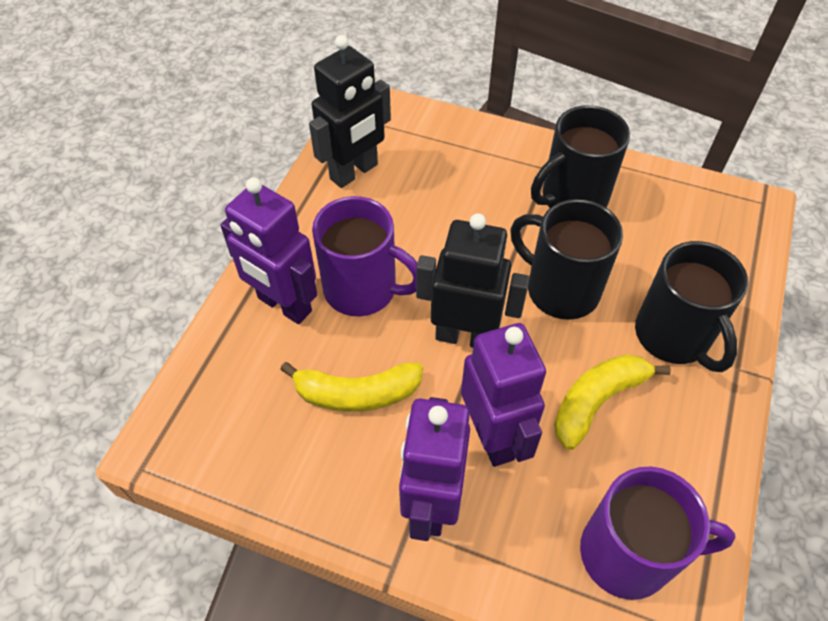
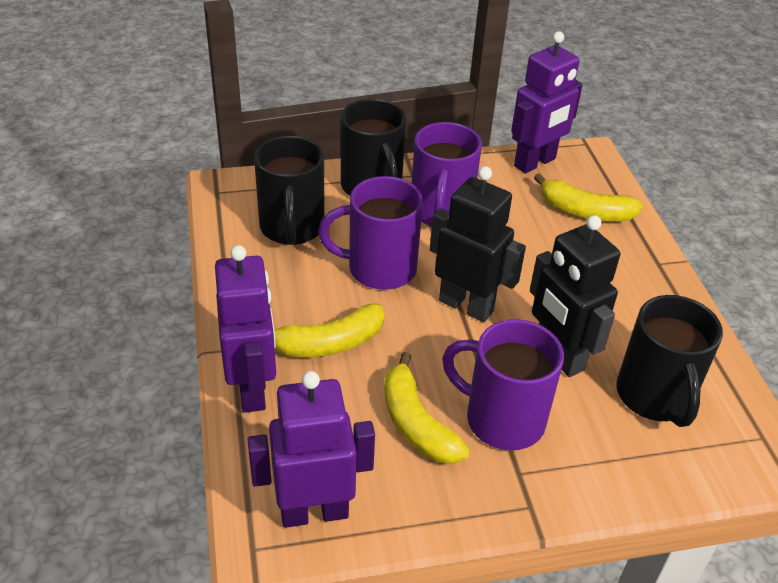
purple mug: [312,196,417,316] [580,467,736,600] = 2 -> [318,176,423,290] [412,122,482,226] [442,319,564,450] = 3
yellow banana: [280,362,423,412] [554,354,671,450] = 2 -> [274,304,385,357] [384,352,470,464] [534,173,643,221] = 3

